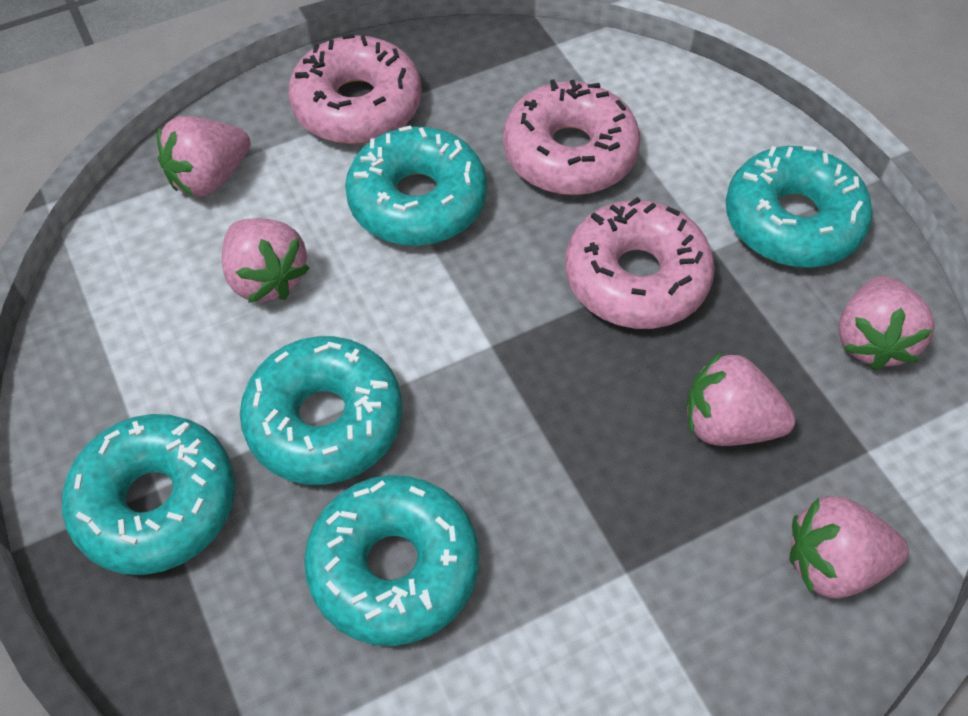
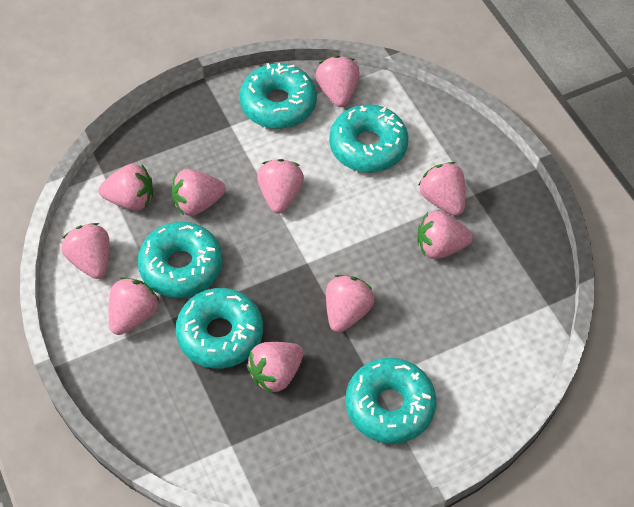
pink donut: [288,34,422,144] [503,79,640,195] [565,197,715,329] = 3 -> none = 0
pink strawberry: [157,116,251,197] [222,218,310,303] [686,352,796,446] [790,496,909,599] [838,276,935,370] = 5 -> [61,223,109,279] [99,164,153,211] [109,277,159,335] [171,169,226,216] [247,342,304,394] [257,159,304,214] [315,56,360,107] [326,275,374,333] [417,211,473,259] [418,162,466,216] = 10

